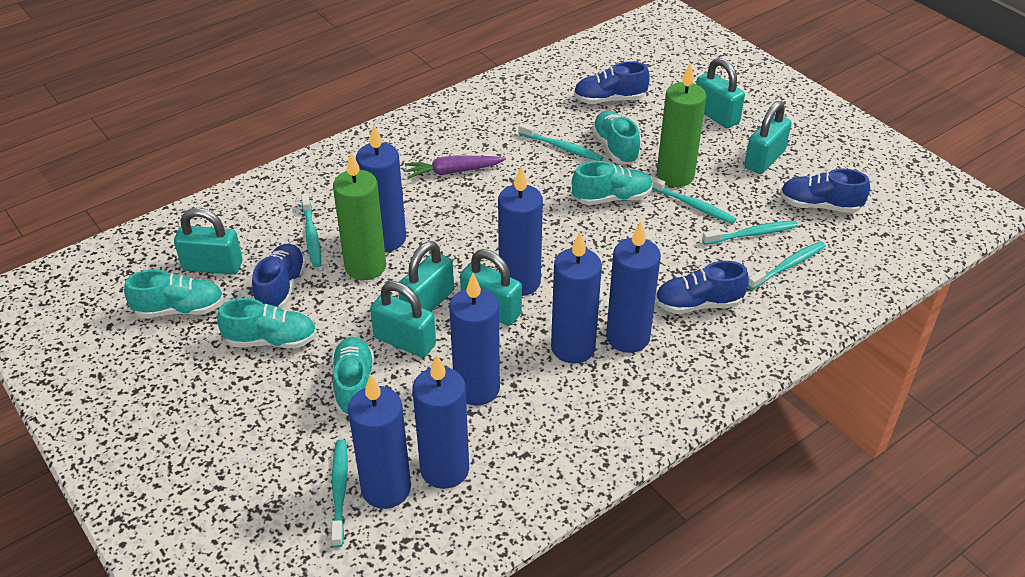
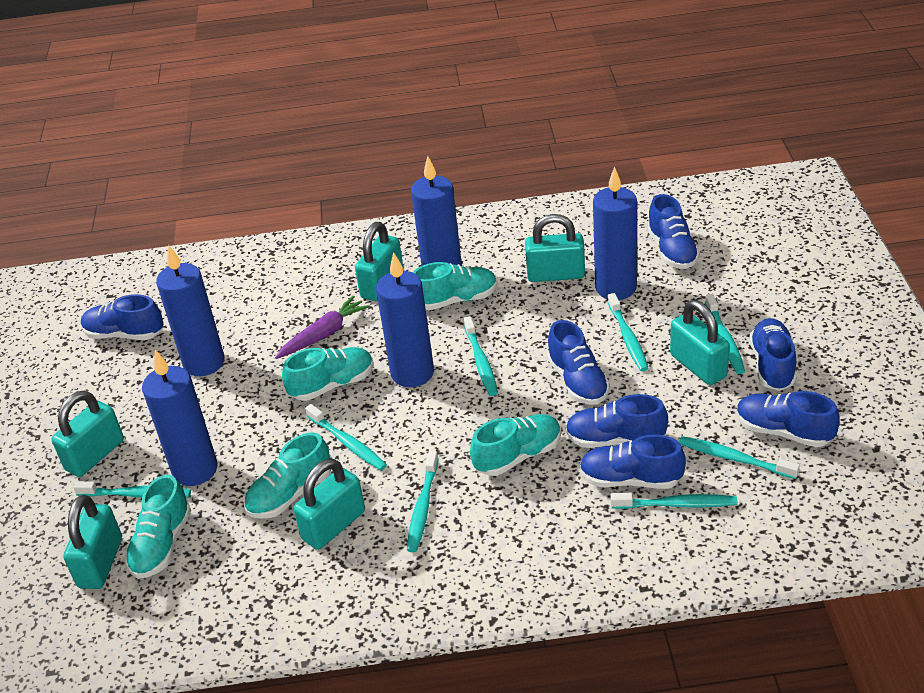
blue candle: [348,374,411,509] [356,125,406,252] [412,354,469,489] [449,273,500,406] [498,167,543,296] [551,232,602,364] [606,221,661,353] = 7 -> [142,350,218,486] [156,245,225,376] [376,252,434,387] [411,156,462,266] [593,166,637,300] = 5
blue shoe: [252,244,306,309] [574,61,650,104] [655,261,749,314] [780,169,870,213] = 4 -> [81,294,164,340] [547,320,610,405] [565,394,668,448] [580,435,686,489] [647,194,700,269] [737,391,840,447] [749,318,796,391] = 7
green candle: [333,152,386,280] [657,63,706,187] = 2 -> none = 0
turquoise toothbrush: [301,193,321,267] [331,439,348,548] [518,123,603,161] [650,176,736,224] [702,221,798,245] [748,241,825,290] = 6 -> [73,481,191,498] [305,404,387,470] [407,451,439,552] [463,316,498,396] [608,293,649,371] [611,493,738,509] [679,436,800,479] [705,294,745,374] = 8

